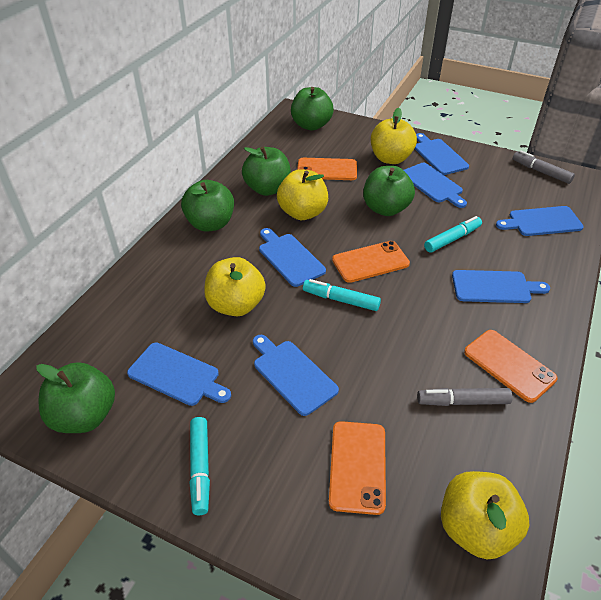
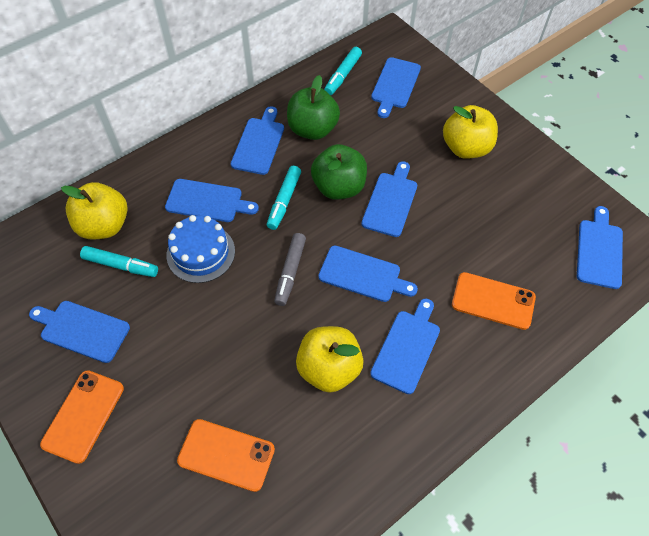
blue cake: none = 0 -> [167,215,235,283] = 1
blue cutting board: [127,342,231,406] [253,335,339,416] [259,228,326,287] [404,163,467,208] [415,133,469,175] [452,270,550,303] [496,206,584,236] = 7 -> [29,301,130,363] [165,179,259,222] [231,106,284,175] [318,246,418,302] [361,161,417,237] [370,299,440,394] [371,57,421,118] [577,206,623,289] = 8
green apple: [36,362,115,433] [181,180,234,232] [242,147,291,196] [291,87,333,130] [363,166,415,216] = 5 -> [287,75,340,140] [311,144,367,200] = 2
grey marker: [417,388,513,406] [513,151,575,184] = 2 -> [274,233,306,306] = 1
orange phone: [297,158,357,180] [329,421,386,515] [332,241,410,283] [464,330,558,403] = 4 -> [40,370,124,464] [177,419,275,492] [452,272,536,330] = 3
yellow apple: [204,257,266,316] [277,169,328,220] [371,108,417,164] [441,471,530,559] = 4 -> [61,182,128,239] [296,326,364,393] [443,105,498,159] = 3

